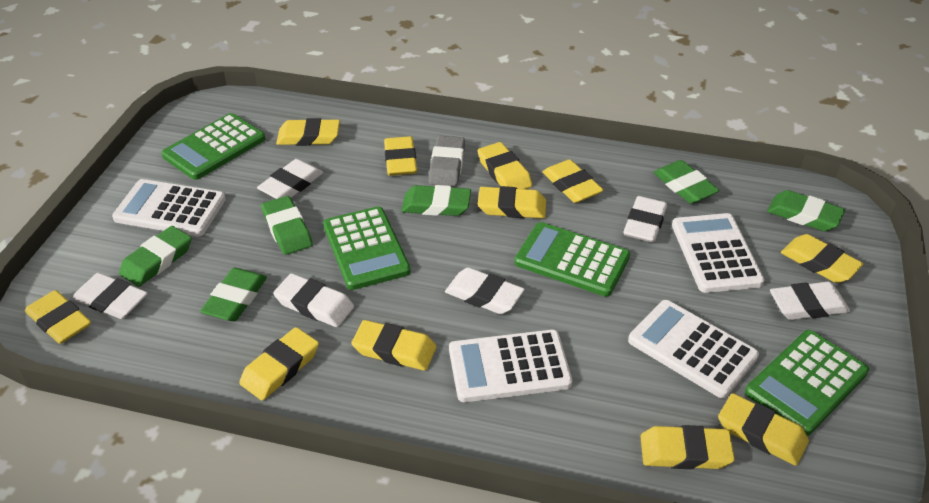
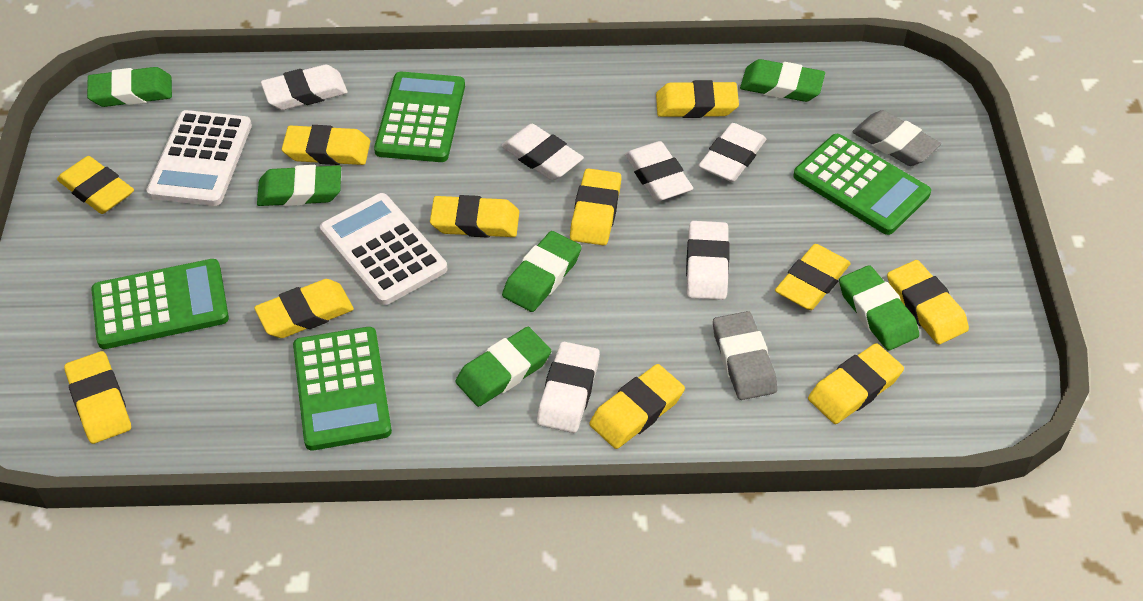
grey eraser: [429,136,465,187] = 1 -> [713,311,777,400] [852,110,941,166] = 2
white calculator: [112,179,226,236] [449,329,572,402] [628,300,759,398] [672,213,765,293] = 4 -> [147,110,252,206] [320,193,447,305] = 2

